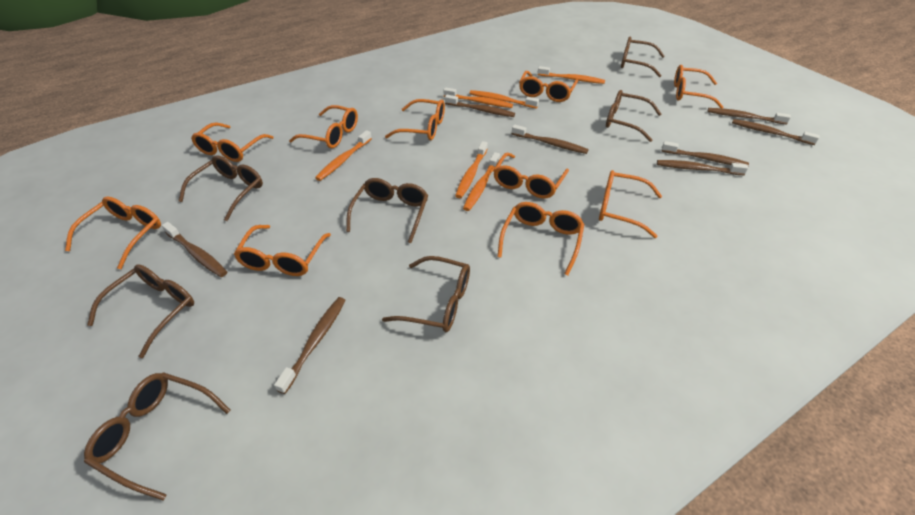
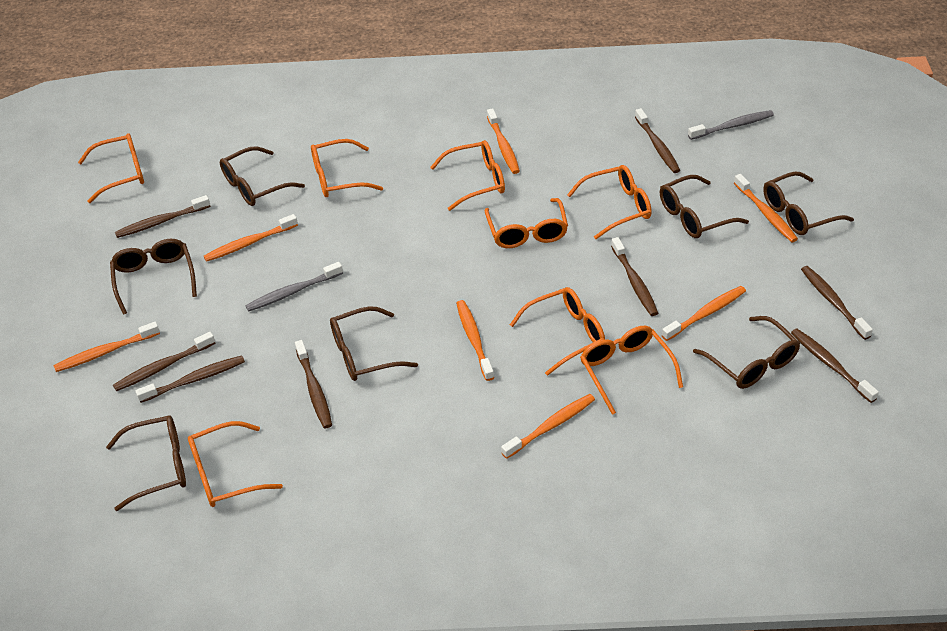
grey toothbrush: none = 0 -> [245,262,343,312] [688,110,774,140] = 2
orange glasses: [65,196,161,269] [191,123,274,162] [234,225,331,276] [289,105,358,148] [385,99,445,140] [494,152,569,199] [497,202,584,276] [519,71,578,102] [599,170,662,238] [674,65,723,108] = 10 -> [78,133,144,203] [188,421,283,507] [311,139,383,197] [430,140,505,211] [485,198,568,248] [510,287,605,376] [567,165,652,239] [580,326,683,415] = 8
orange toothbrush: [315,130,372,181] [444,87,513,108] [455,141,488,198] [463,152,500,211] [469,90,539,109] [537,66,605,84] = 6 -> [54,322,160,372] [204,214,298,262] [456,300,494,381] [487,108,520,174] [501,394,595,459] [662,286,746,341] [734,174,798,242] = 7

